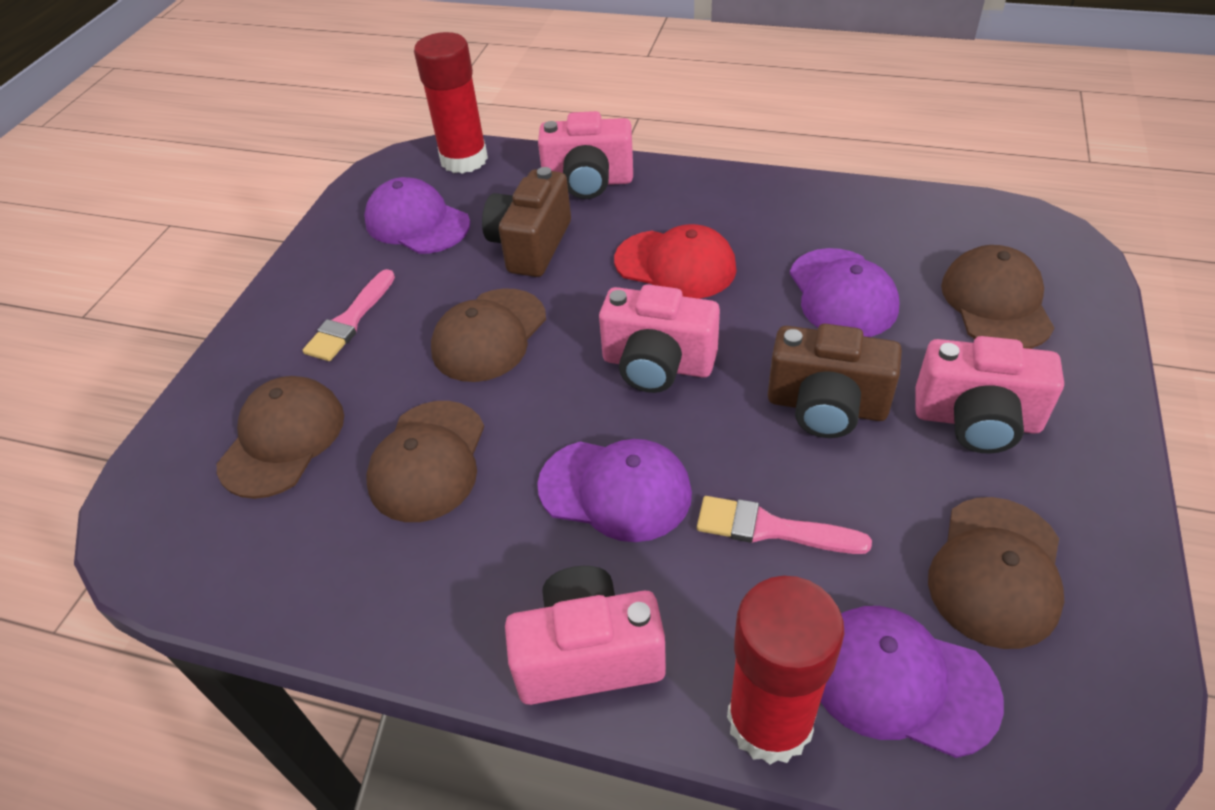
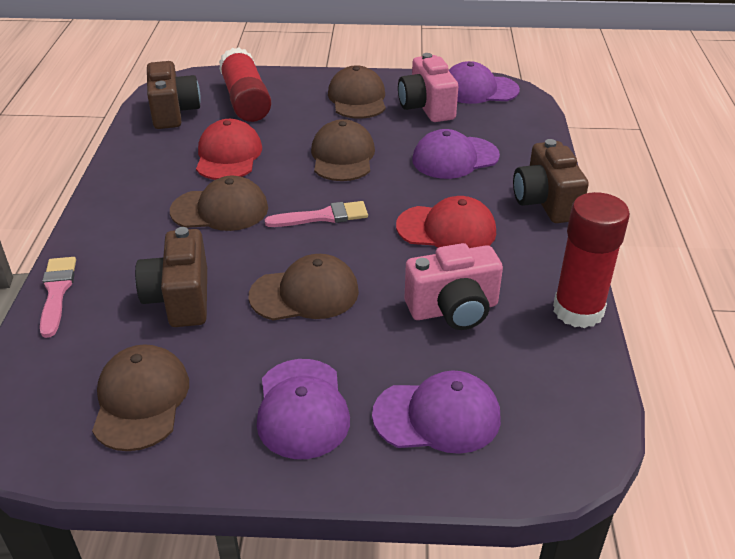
brown camera: [482,167,571,277] [768,324,902,438] = 2 -> [135,227,207,327] [147,61,201,129] [513,139,589,223] = 3
pink camera: [505,566,666,705] [538,111,633,199] [599,284,720,393] [915,336,1064,454] = 4 -> [398,53,458,122] [405,243,503,330] = 2
red cap: [614,224,737,299] = 1 -> [196,119,262,180] [396,196,496,248] = 2

